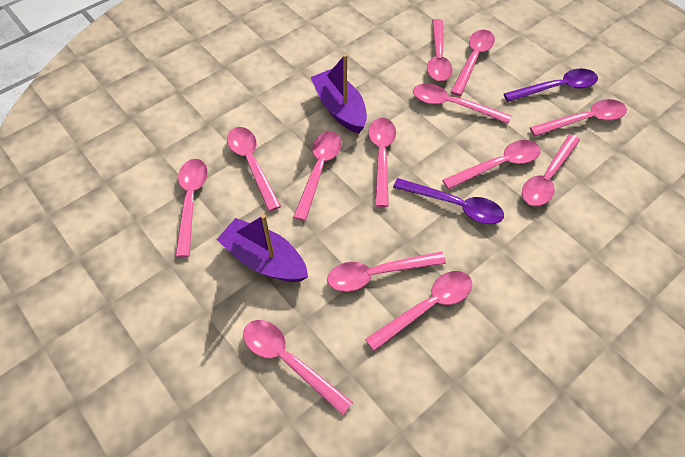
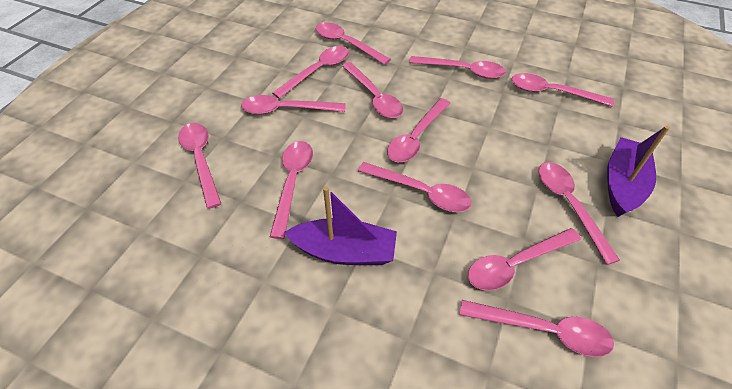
purple spoon: [393,178,504,224] [503,69,598,102] = 2 -> none = 0

